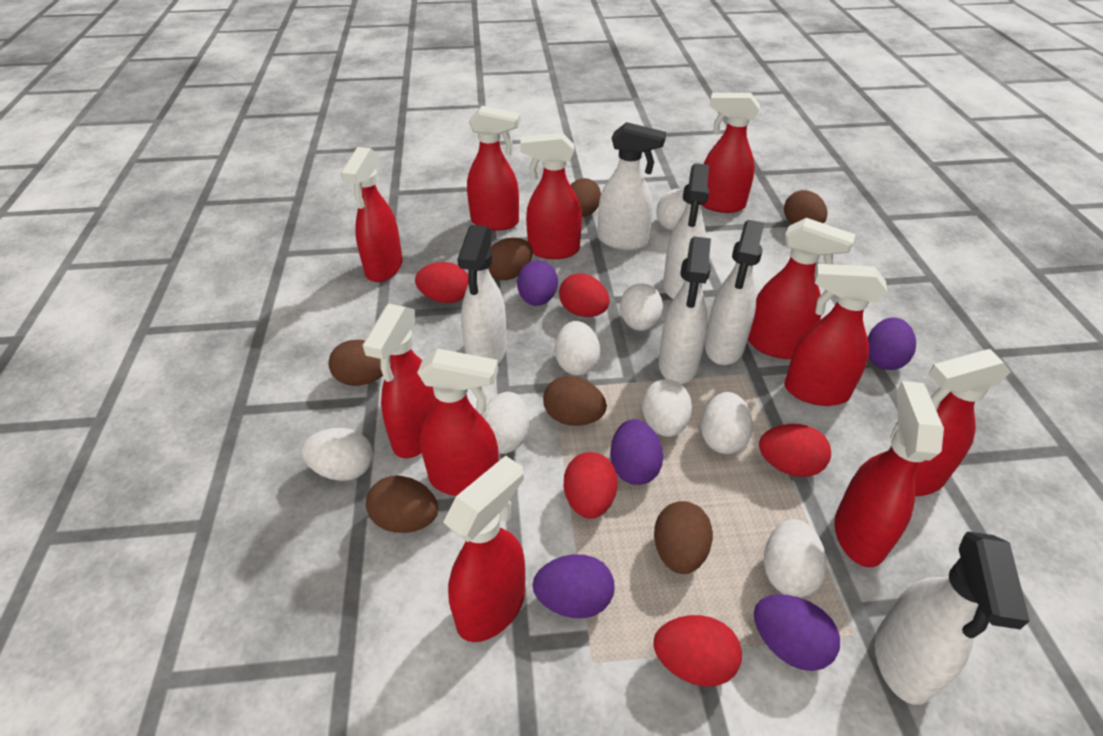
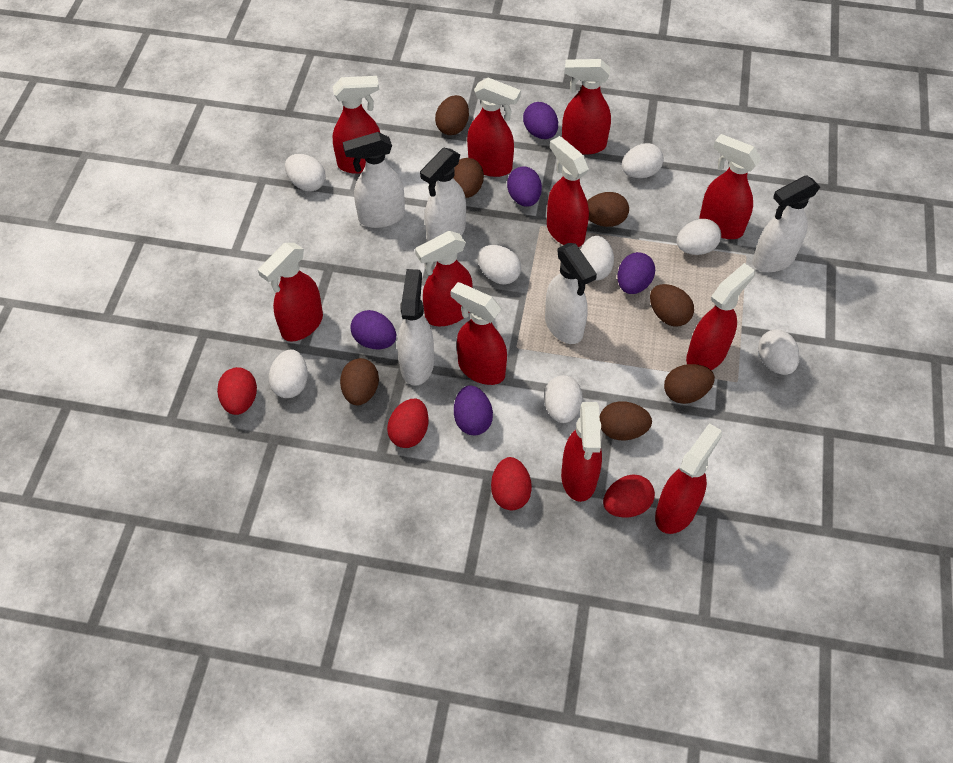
red egg: [415,262,468,303] [559,273,610,317] [564,452,618,519] [654,615,742,687] [759,424,831,477] = 5 -> [217,367,257,415] [387,399,428,448] [491,457,532,510] [603,475,655,517] = 4
white spray bottle: [457,225,507,363] [598,122,666,250] [659,237,711,384] [663,163,709,299] [705,220,765,365] [875,532,1030,705] = 6 -> [343,132,405,228] [397,269,434,386] [420,148,466,242] [545,243,597,344] [753,175,820,272] = 5

